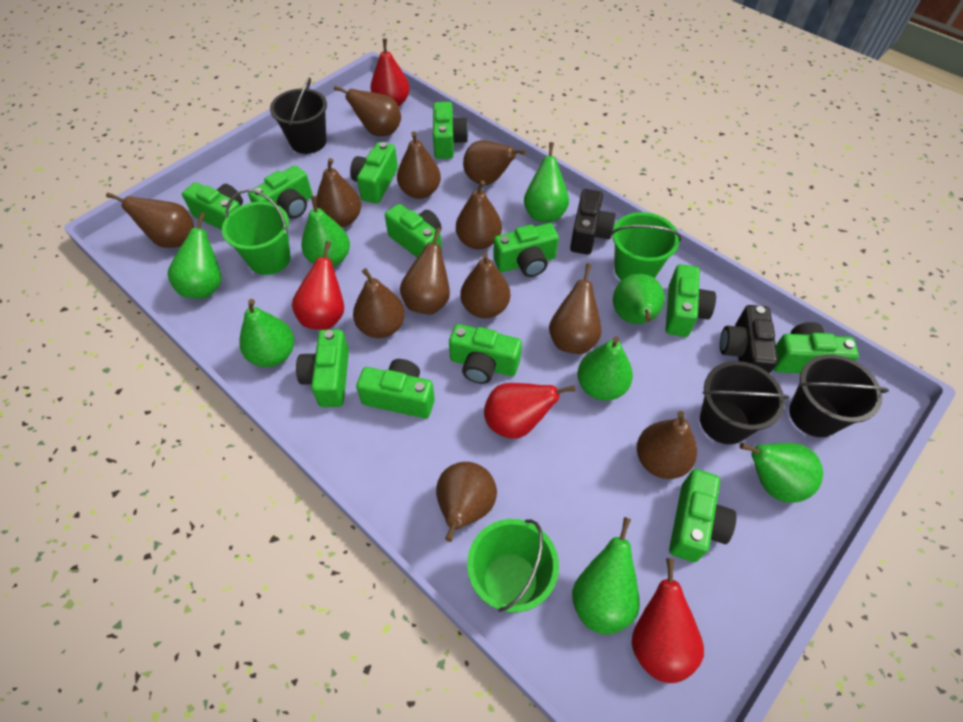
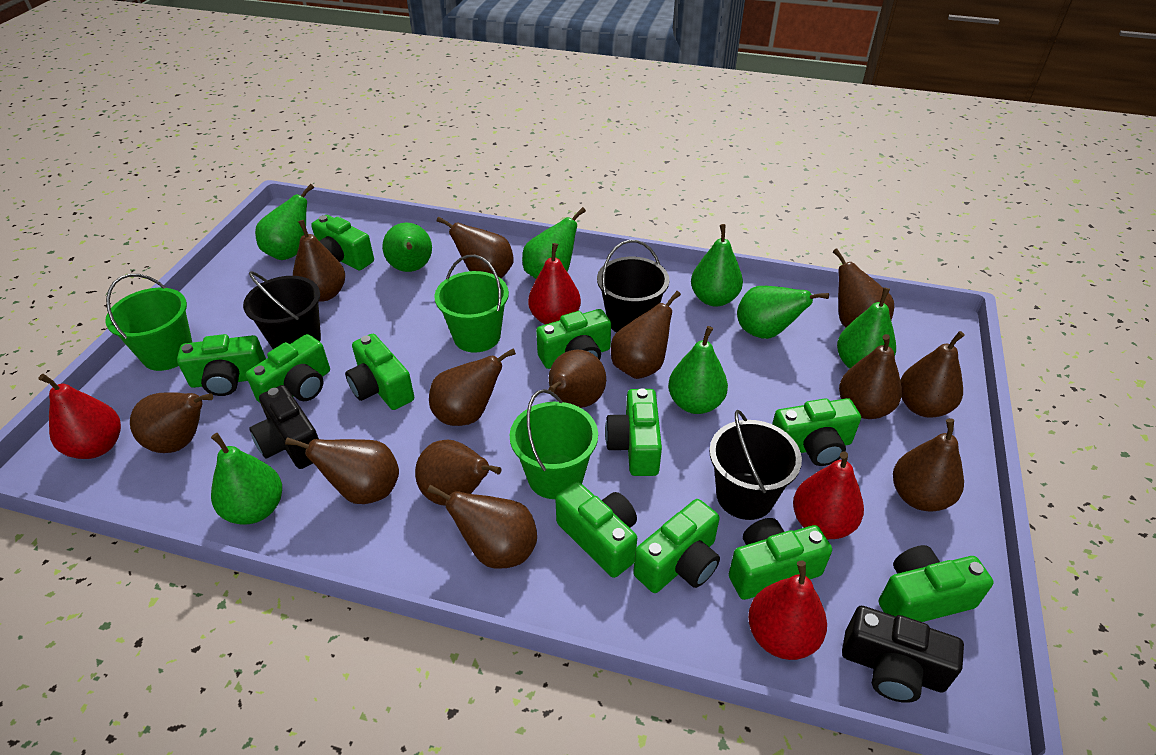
brown pear: [106,192,194,248] [316,158,361,227] [334,85,401,136] [353,268,405,338] [397,131,441,199] [400,227,450,315] [436,462,497,542] [456,180,502,250] [460,252,510,318] [463,140,526,185] [549,264,602,354] [637,411,697,479] = 12 -> [130,393,213,453] [285,437,399,504] [293,220,345,302] [415,440,502,505] [427,485,537,568] [429,348,516,426] [437,217,514,278] [548,350,606,408] [611,291,681,379] [833,249,894,328] [839,334,902,419] [893,418,964,512] [900,331,965,418] = 13
green camera: [182,182,243,230] [248,165,313,219] [296,329,349,407] [350,142,398,204] [356,359,435,418] [385,204,442,258] [433,102,469,159] [449,324,522,384] [493,223,559,277] [666,264,716,337] [669,469,737,562] [774,322,859,374] = 12 -> [177,334,266,396] [246,334,330,403] [311,215,374,271] [345,334,414,410] [536,309,611,369] [555,482,637,578] [605,388,662,476] [633,499,720,593] [729,518,832,600] [772,398,861,466] [879,545,994,622] = 11

